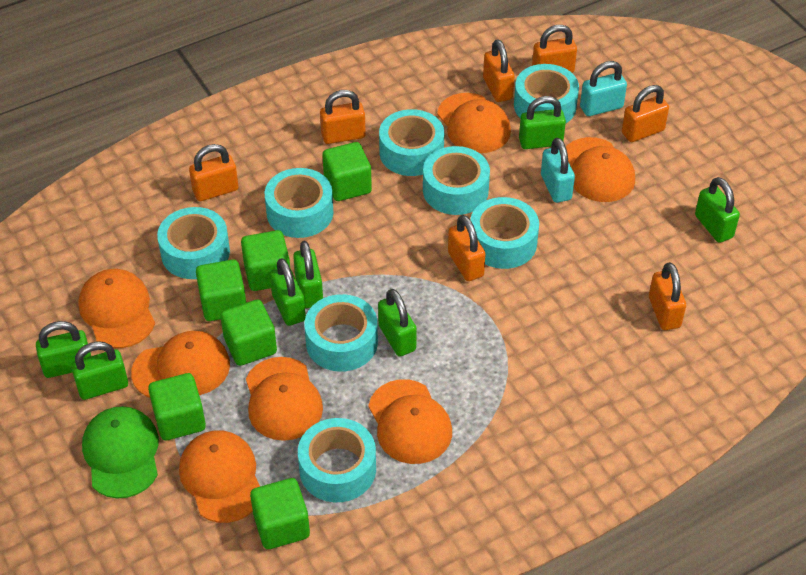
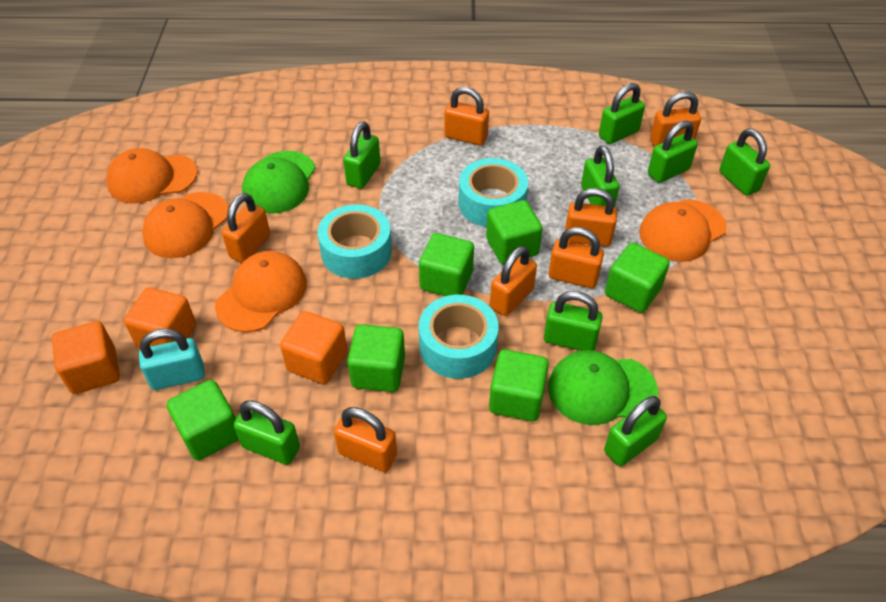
green cap: [82,406,159,499] = 1 -> [242,151,316,214] [548,350,658,425] = 2
green padlock: [36,321,91,378] [71,341,128,400] [270,258,306,326] [293,241,323,308] [378,289,417,357] [519,96,566,149] [695,177,740,243] = 7 -> [233,400,300,465] [343,121,381,189] [544,291,603,351] [581,145,619,207] [599,83,645,144] [604,396,667,466] [648,121,698,183] [719,129,770,196] = 8
orange cap: [78,269,155,348] [131,331,230,398] [179,430,260,523] [246,357,323,441] [368,379,452,464] [437,93,511,153] [566,137,635,202] = 7 -> [106,148,198,203] [142,192,229,258] [215,251,307,332] [639,199,727,262] = 4
orange cube: none = 0 -> [52,321,120,394] [124,287,196,348] [280,311,347,384] = 3
turquoise padlock: [541,138,575,203] [580,61,627,116] = 2 -> [139,329,205,390] = 1
turquoise tape: [157,207,230,279] [265,168,333,238] [298,418,376,502] [304,294,378,372] [379,109,444,176] [423,146,490,215] [470,197,539,269] [514,64,579,123] = 8 -> [318,204,392,279] [419,295,499,379] [459,158,528,227] = 3

